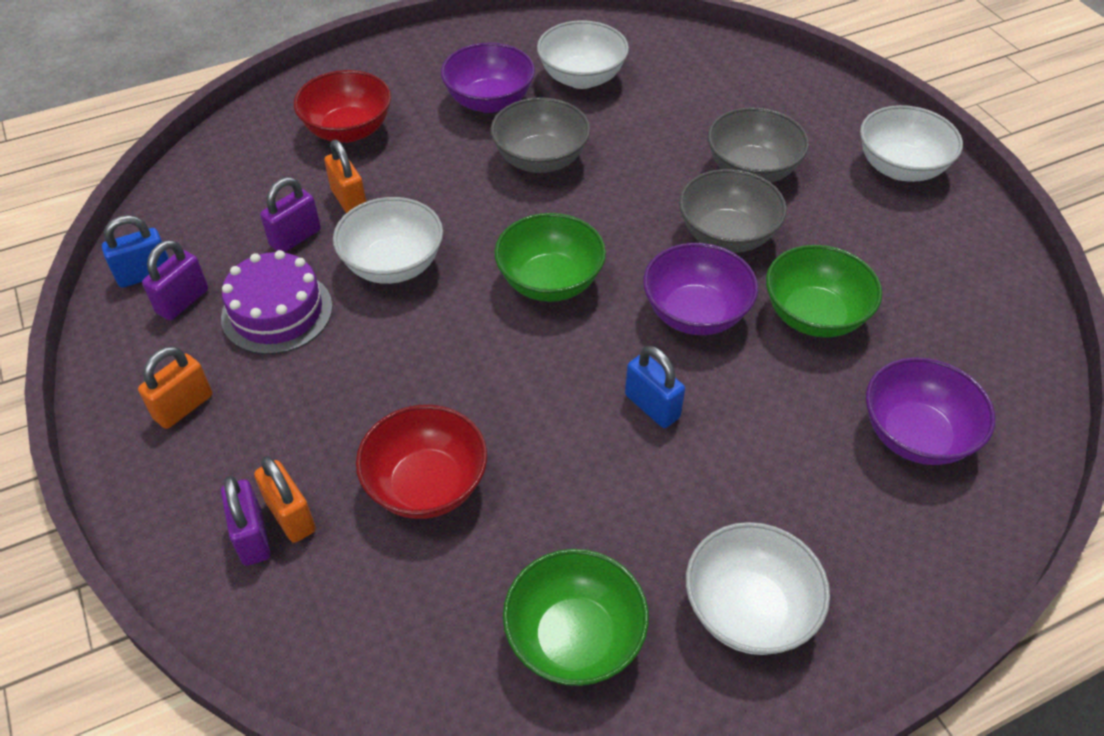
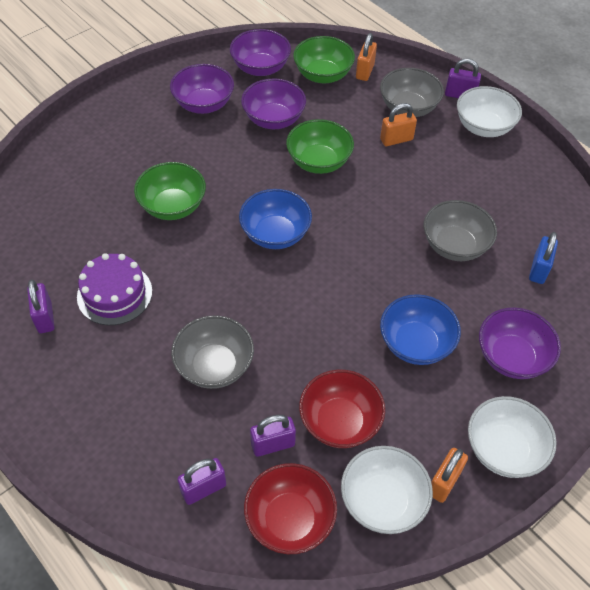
blue bowl: none = 0 -> [239,189,312,249] [380,294,461,365] = 2
blue padlock: [102,215,169,288] [625,346,685,428] = 2 -> [529,232,558,284] = 1
purple bowl: [441,43,535,113] [643,243,758,335] [866,357,995,465] = 3 -> [170,64,234,114] [230,29,291,76] [241,78,306,129] [479,307,561,379] = 4
purple padlock: [142,240,208,321] [221,476,270,566] [260,177,321,253] = 3 -> [27,280,54,333] [177,458,226,505] [250,415,296,457] [445,58,481,98] = 4
white bowl: [333,197,443,284] [537,20,629,89] [686,522,830,655] [860,105,963,182] = 4 -> [341,446,433,534] [457,86,522,137] [468,396,557,478] = 3

